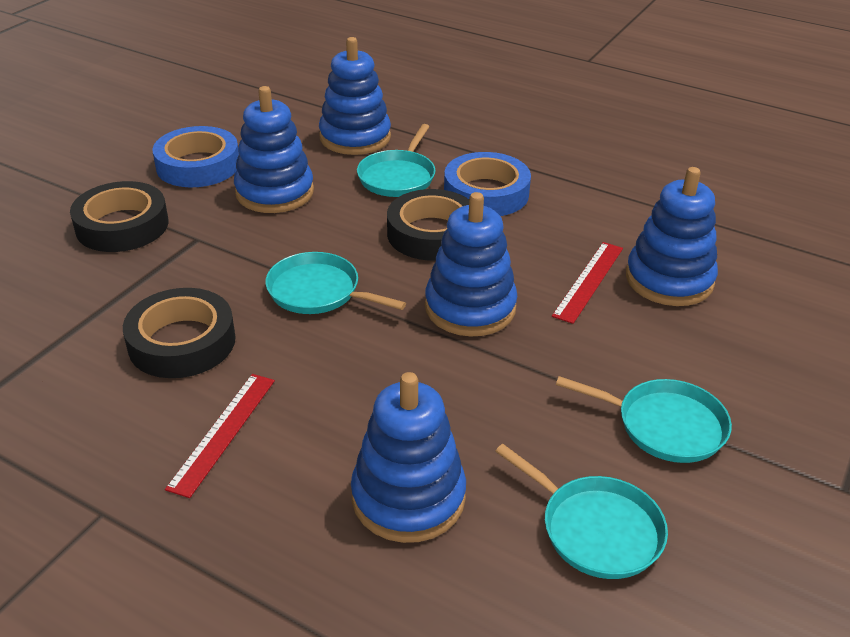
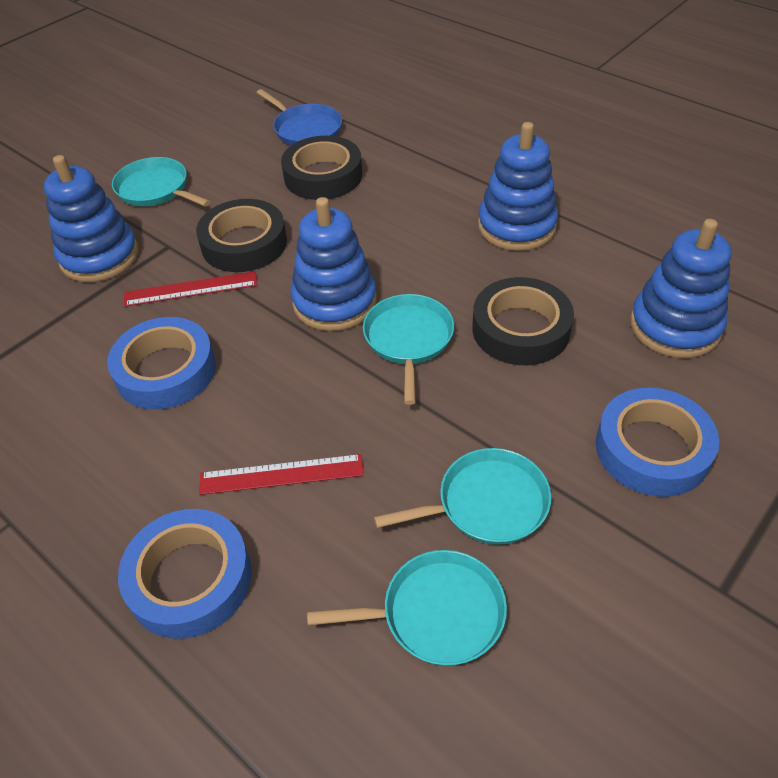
blue pan: none = 0 -> [257,89,342,145] = 1
blue stacking toy: [234,86,314,213] [319,37,391,155] [351,372,466,543] [425,192,517,337] [626,167,718,306] = 5 -> [44,155,138,282] [290,197,377,331] [478,122,558,251] [630,219,731,358] = 4
blue tape: [152,126,239,187] [444,152,531,216] = 2 -> [107,317,216,410] [118,509,252,639] [596,388,719,497] = 3

